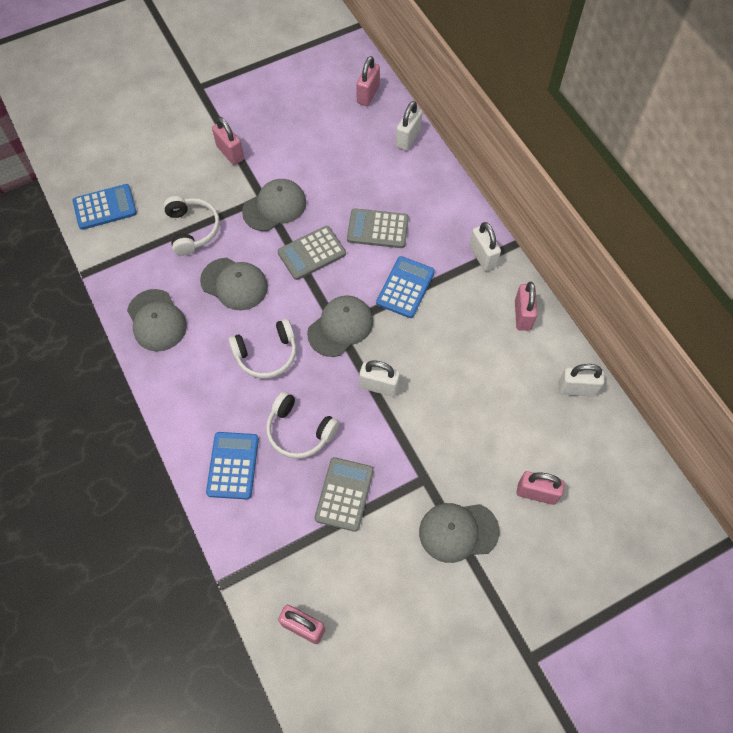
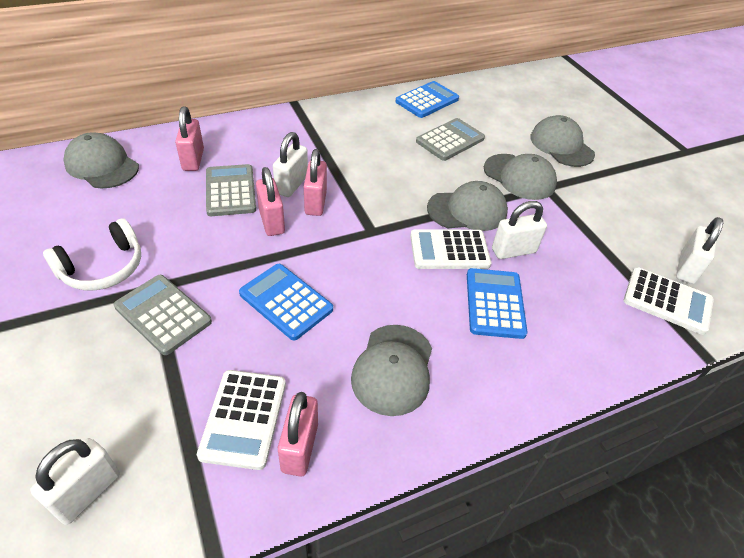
pink padlock: [212,117,244,165] [278,605,325,644] [356,56,380,106] [515,282,537,331] [516,471,565,505] = 5 -> [175,106,204,171] [256,167,285,236] [278,392,318,477] [304,149,327,216] = 4
white calculator: none = 0 -> [197,370,286,470] [410,229,491,269] [624,267,714,335] = 3
white headphones: [164,196,220,256] [228,319,296,379] [266,391,339,459] = 3 -> [43,218,141,290] = 1

